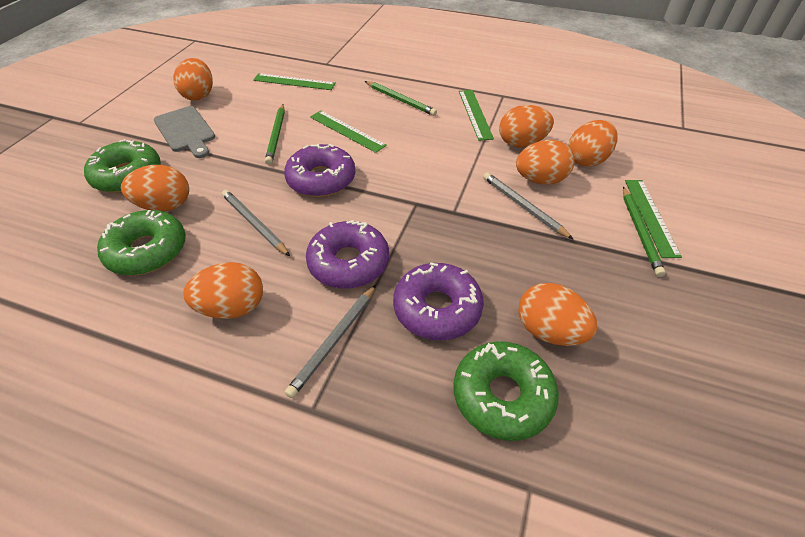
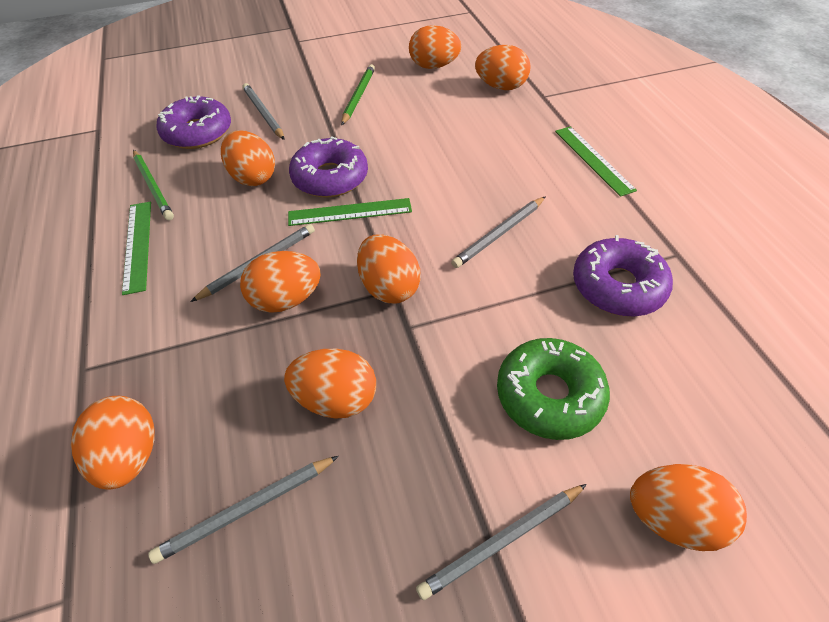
green donut: [84,139,161,193] [97,210,186,275] [453,341,559,441] = 3 -> [497,338,610,440] = 1
green pencil: [265,104,285,165] [365,81,437,116] [623,187,666,277] = 3 -> [133,150,174,220] [341,64,375,125] = 2
green ruler: [253,73,336,90] [310,111,387,153] [459,90,494,141] [625,180,682,258] = 4 -> [122,202,151,295] [288,198,412,226] [555,126,637,197] = 3
grey cutting board: [154,106,215,158] = 1 -> none = 0
grey pencil: [222,190,290,256] [285,285,376,398] [483,172,573,239] = 3 -> [148,456,339,564] [190,224,315,302] [243,83,285,140] [416,484,587,600] [451,196,546,268] = 5
orange egg: [121,165,189,211] [173,58,213,101] [183,262,263,319] [499,105,554,147] [516,140,575,185] [519,283,597,346] [568,120,618,167] = 7 -> [71,396,155,489] [221,131,275,186] [240,251,321,313] [284,349,376,419] [357,234,421,304] [409,25,461,69] [475,45,531,90] [630,464,747,551] = 8

